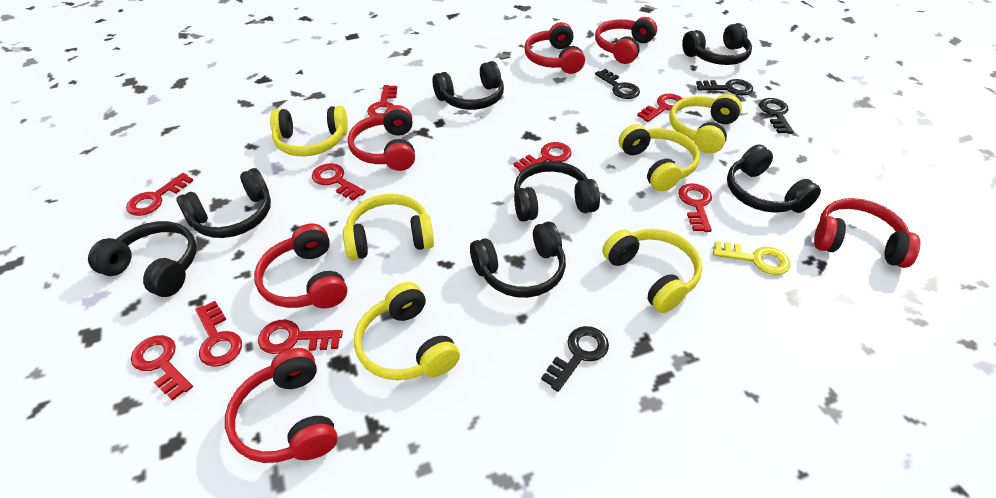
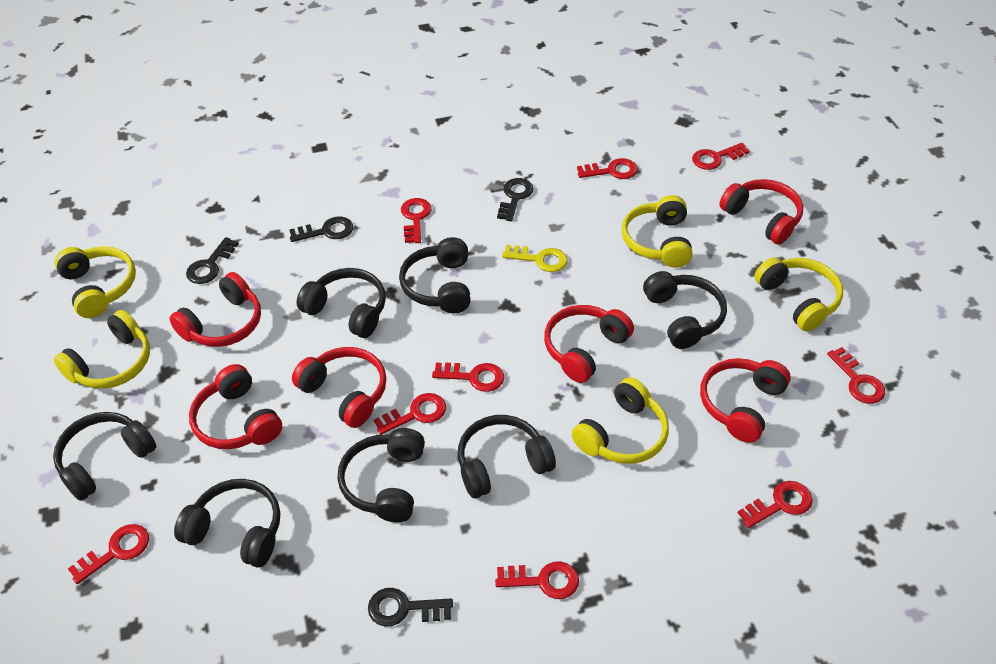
yellow headphones: [270,106,348,156] [343,194,434,260] [354,282,460,380] [602,229,702,313] [619,124,700,191] [669,94,742,154] = 6 -> [54,246,136,318] [54,310,150,389] [572,377,669,464] [622,195,693,268] [755,257,843,331] = 5

